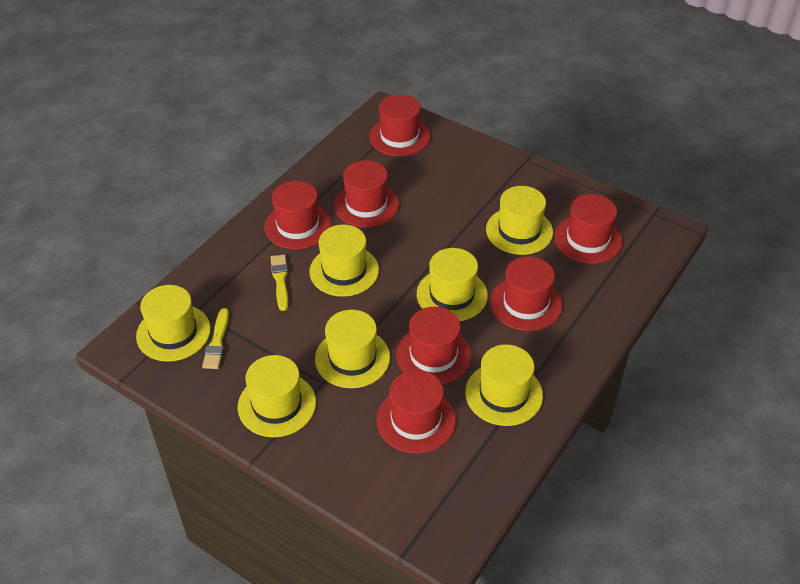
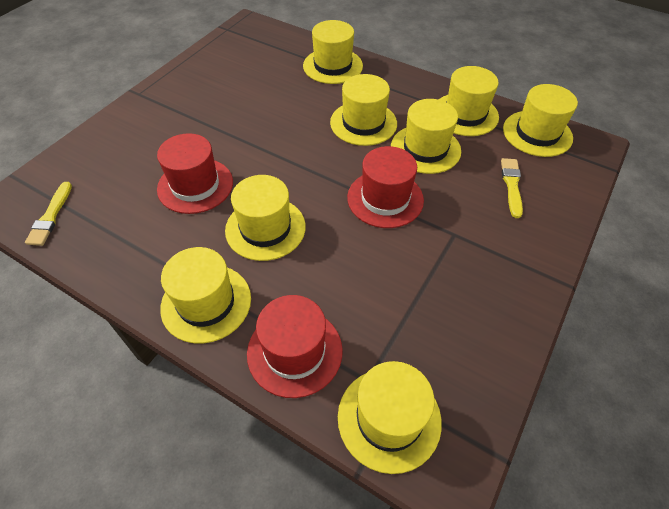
red hat: [264,181,331,249] [334,160,399,227] [369,94,430,156] [376,370,456,454] [396,307,471,384] [490,256,562,331] [554,194,622,264] = 7 -> [157,133,233,214] [247,295,343,398] [347,146,424,228] = 3
yellow hat: [136,285,211,362] [238,355,316,437] [309,225,379,297] [315,310,390,388] [417,248,488,321] [465,344,543,426] [486,186,553,255] = 7 -> [160,247,251,343] [225,175,306,261] [303,20,363,84] [330,74,397,146] [338,361,442,474] [391,99,461,174] [439,66,499,136] [503,84,578,157] = 8

